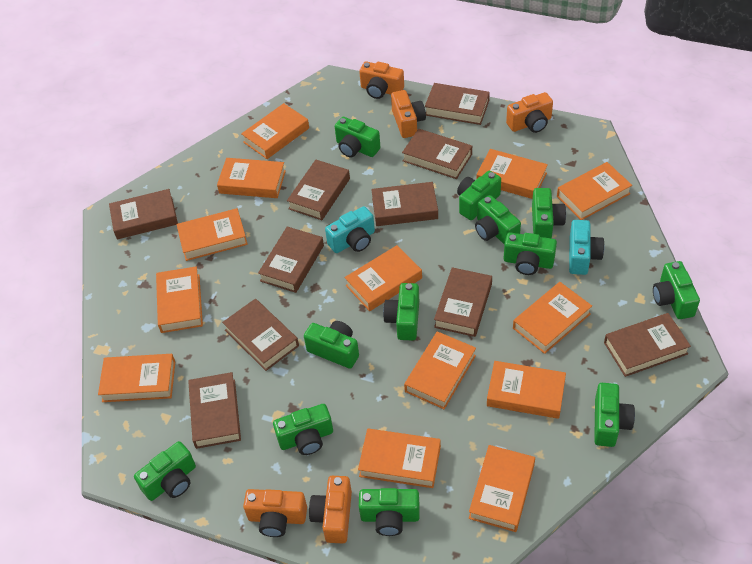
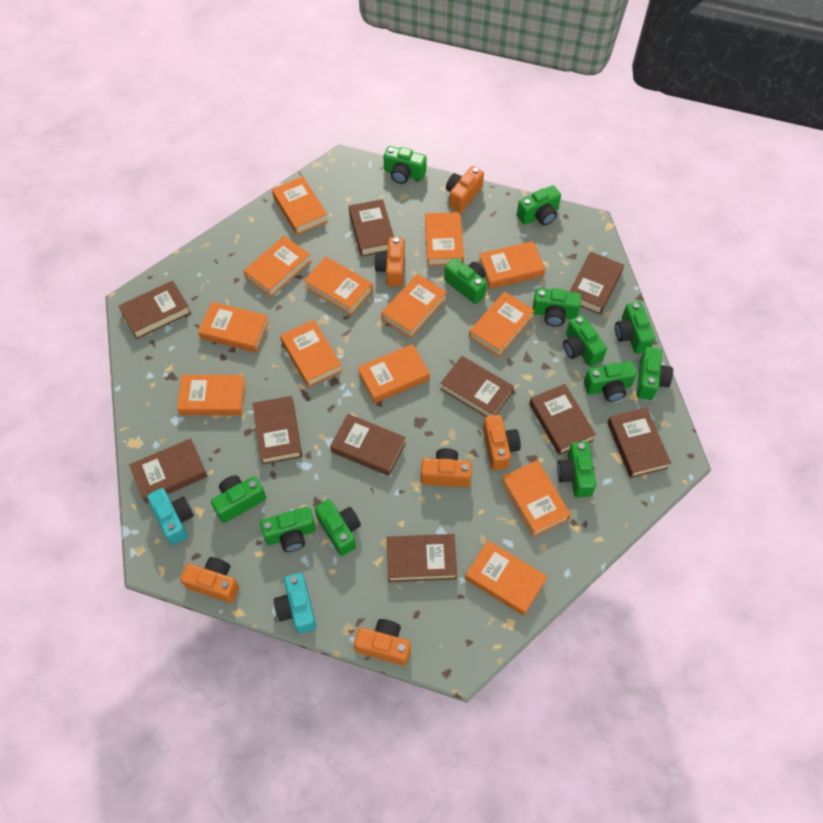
orange camera: [243,489,307,537] [309,476,352,543] [359,61,404,99] [391,90,426,138] [506,92,553,133] = 5 -> [180,557,239,603] [354,619,411,666] [374,237,405,287] [421,448,472,487] [446,166,484,213] [483,415,521,470] = 6

